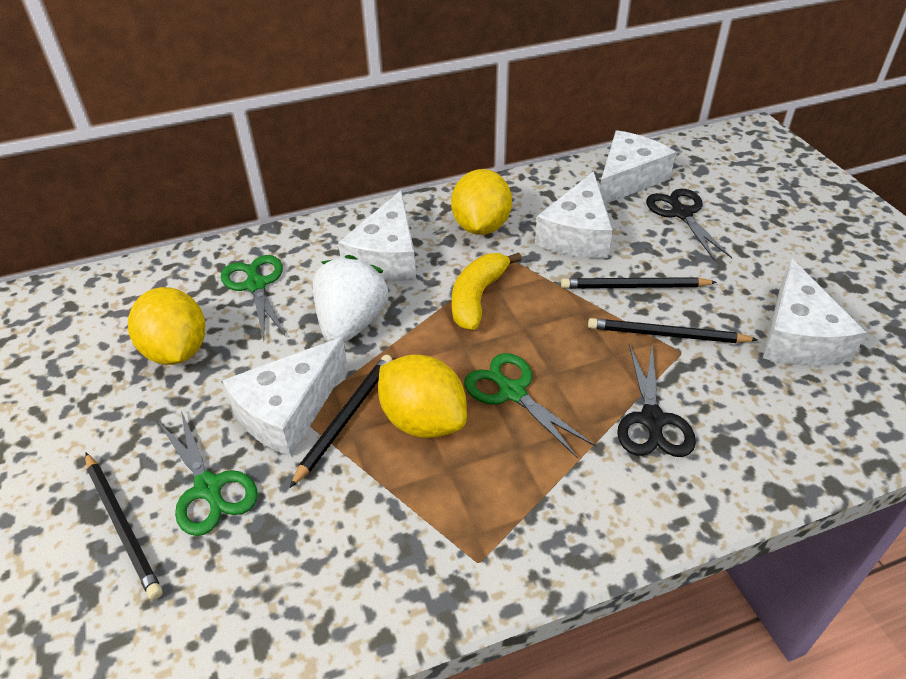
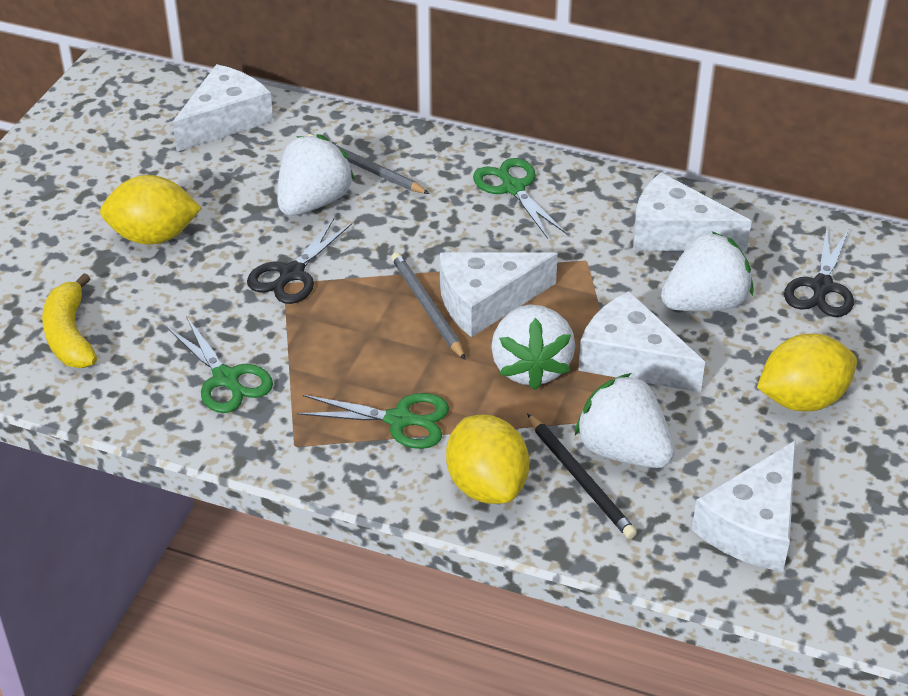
black pencil: [85,453,162,600] [290,355,392,488] [561,277,717,288] [588,318,758,343] = 4 -> [527,413,637,539] = 1
grey pencil: none = 0 -> [307,134,430,194] [391,252,466,360] = 2
white strawberry: [313,255,389,343] = 1 -> [277,134,355,216] [491,304,575,390] [575,373,674,468] [661,231,753,311] = 4

